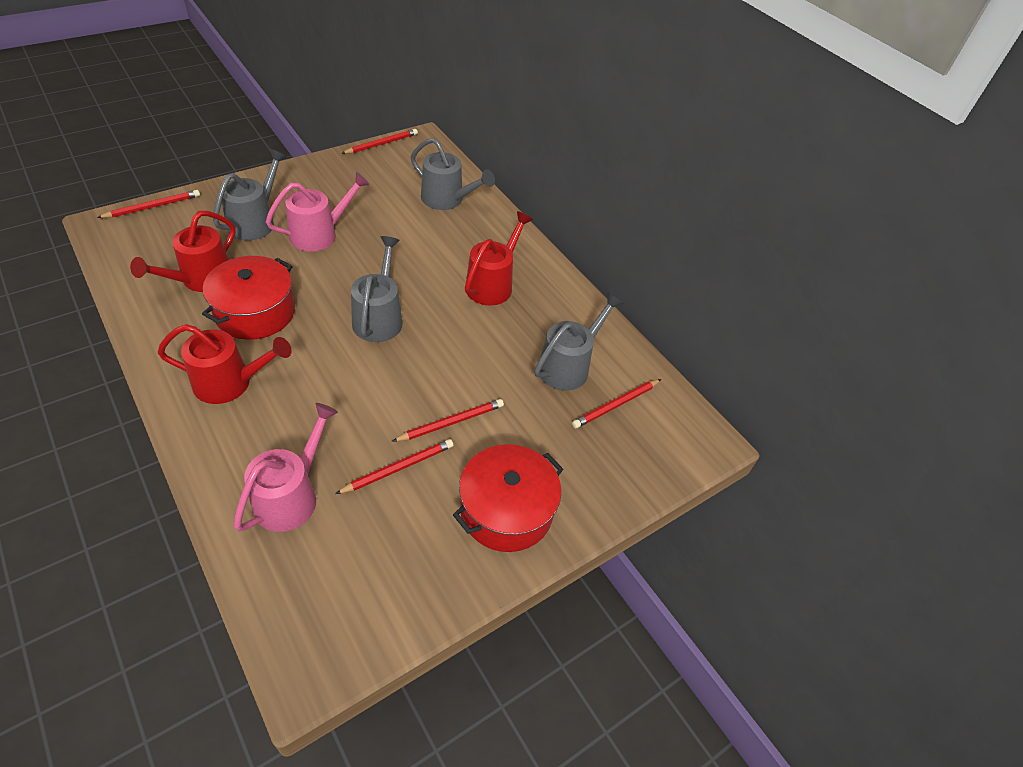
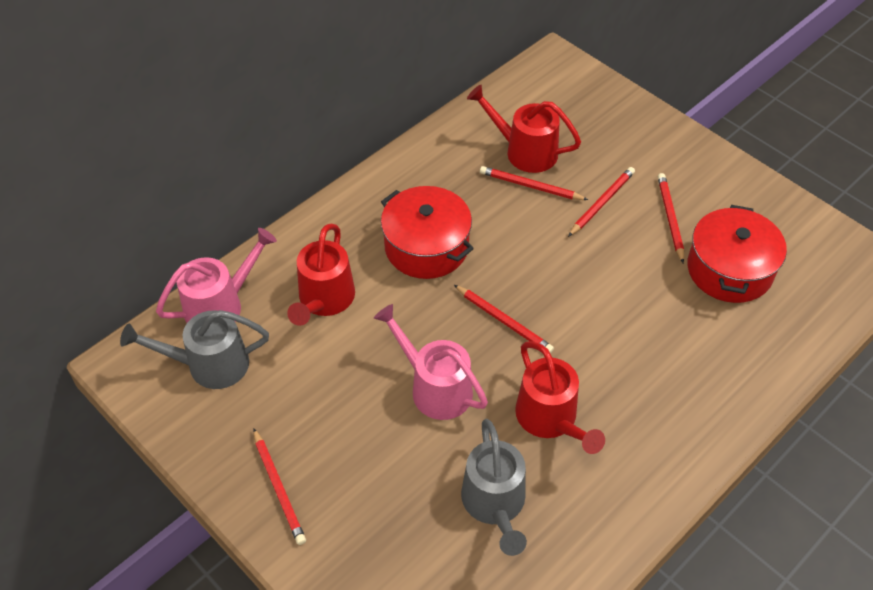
grey watering can: [213,149,287,240] [351,236,403,342] [411,138,495,210] [534,292,623,391] = 4 -> [120,310,269,389] [461,419,527,556] = 2

